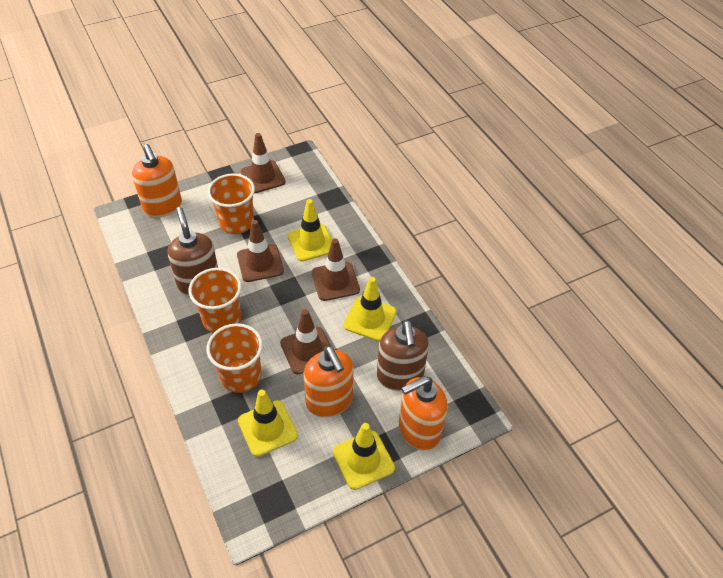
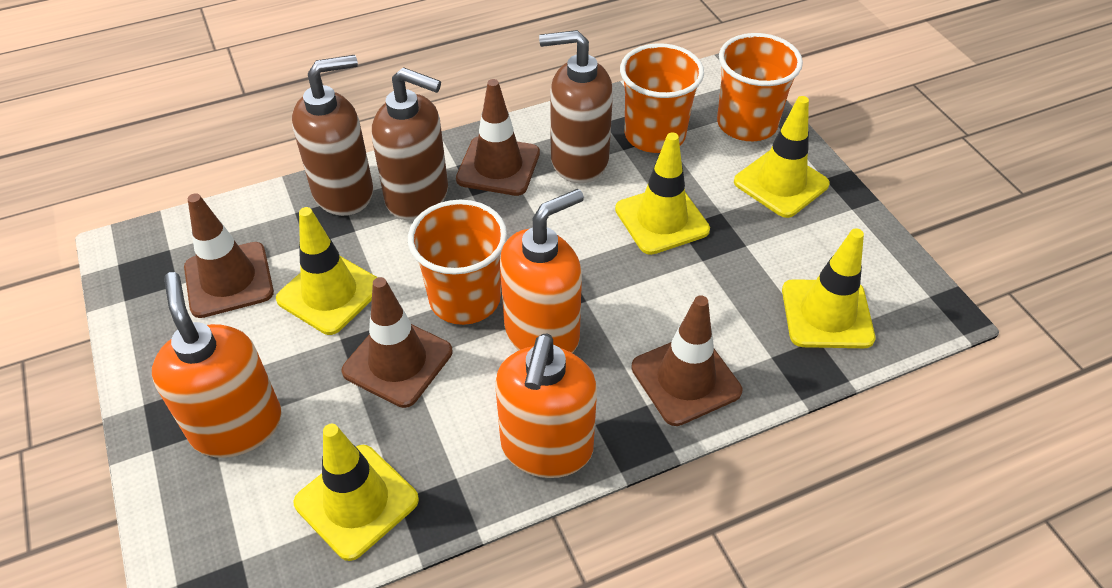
brown soap dispenser: [168,207,218,296] [377,320,429,391] = 2 -> [292,55,373,216] [372,67,448,220] [539,30,613,183] = 3
yellow traffic cone: [238,390,298,457] [288,199,332,262] [333,423,395,490] [343,277,396,341] = 4 -> [276,207,378,335] [293,424,419,561] [615,132,710,255] [734,96,830,218] [782,228,875,348] = 5

